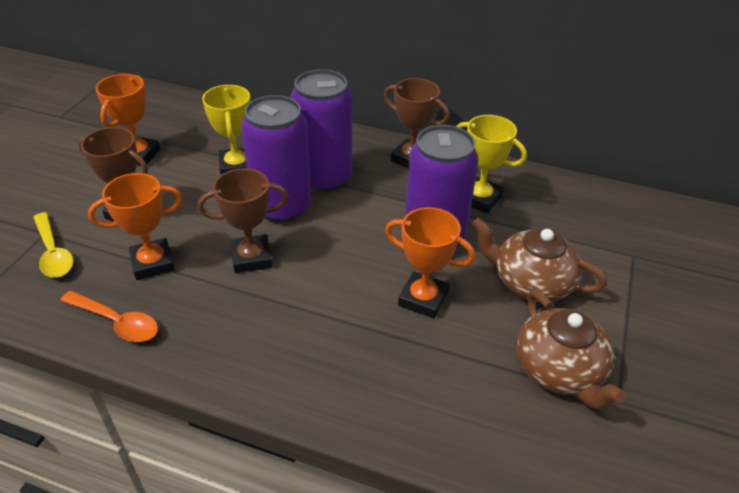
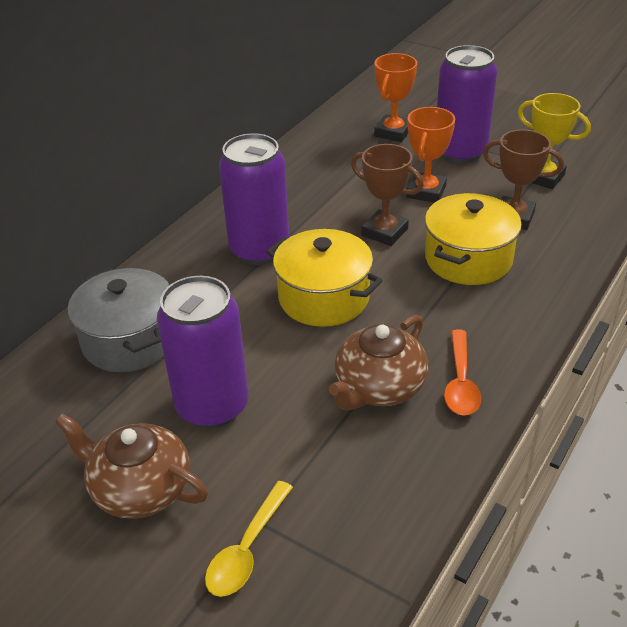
brown trophy: [78,127,148,222] [198,168,289,273] [384,78,449,168] = 3 -> [351,144,424,246] [483,130,564,230] = 2
grey pot: none = 0 -> [68,268,169,372] = 1
orange trophy: [88,173,183,280] [96,74,160,166] [385,207,475,318] = 3 -> [374,53,417,142] [406,107,455,203] = 2
yellow pot: none = 0 -> [266,229,383,327] [425,193,522,285] = 2
yellow trophy: [202,85,251,175] [456,115,527,213] = 2 -> [518,93,591,189] = 1

